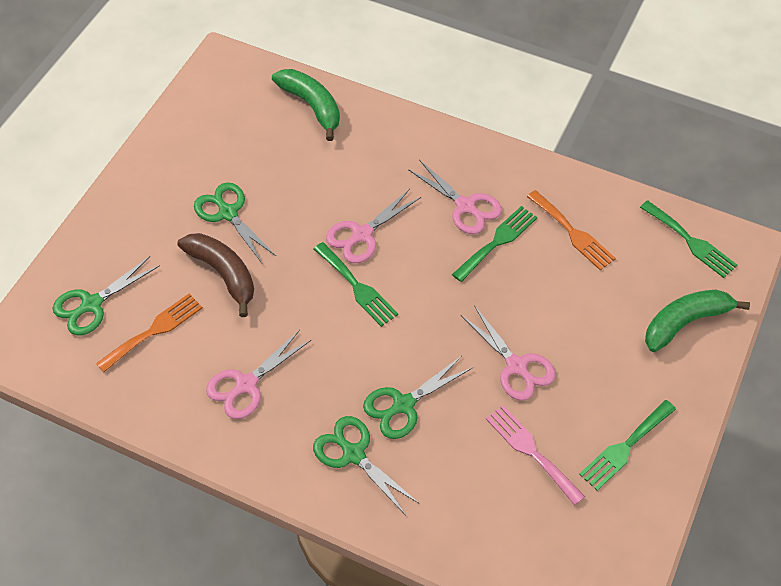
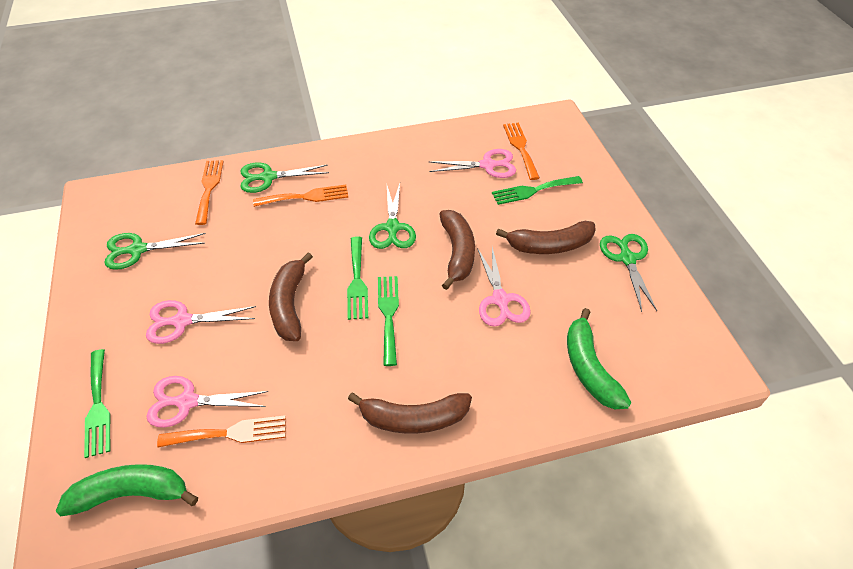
brown banana: [177,233,254,317] = 1 -> [269,252,313,341] [348,393,472,434] [439,210,475,290] [496,221,596,254] = 4
orange fork: [96,294,203,373] [527,190,616,270] = 2 -> [157,415,286,447] [195,160,224,225] [253,184,348,207] [503,123,540,180] = 4
pink fork: [486,405,585,506] = 1 -> none = 0

